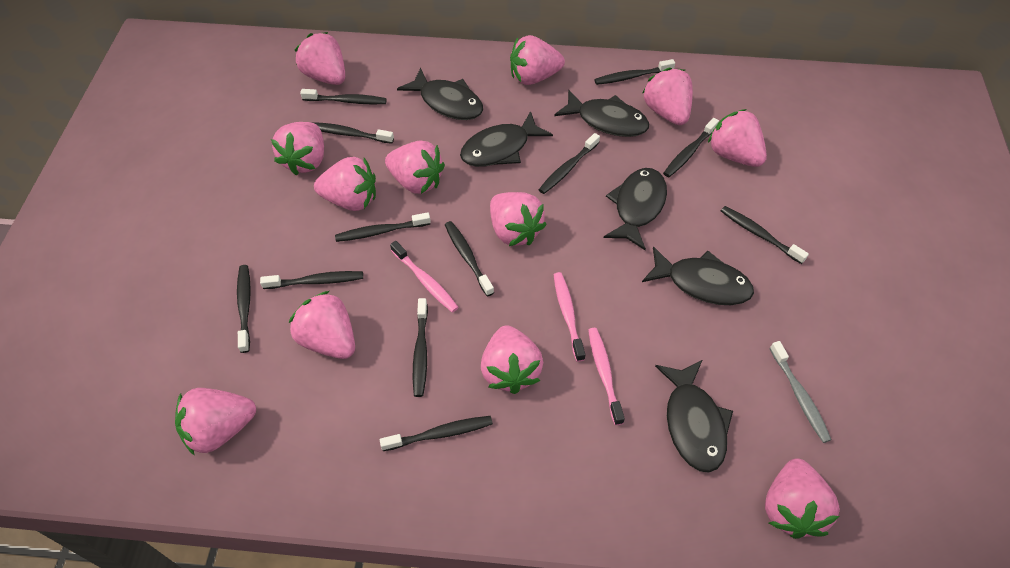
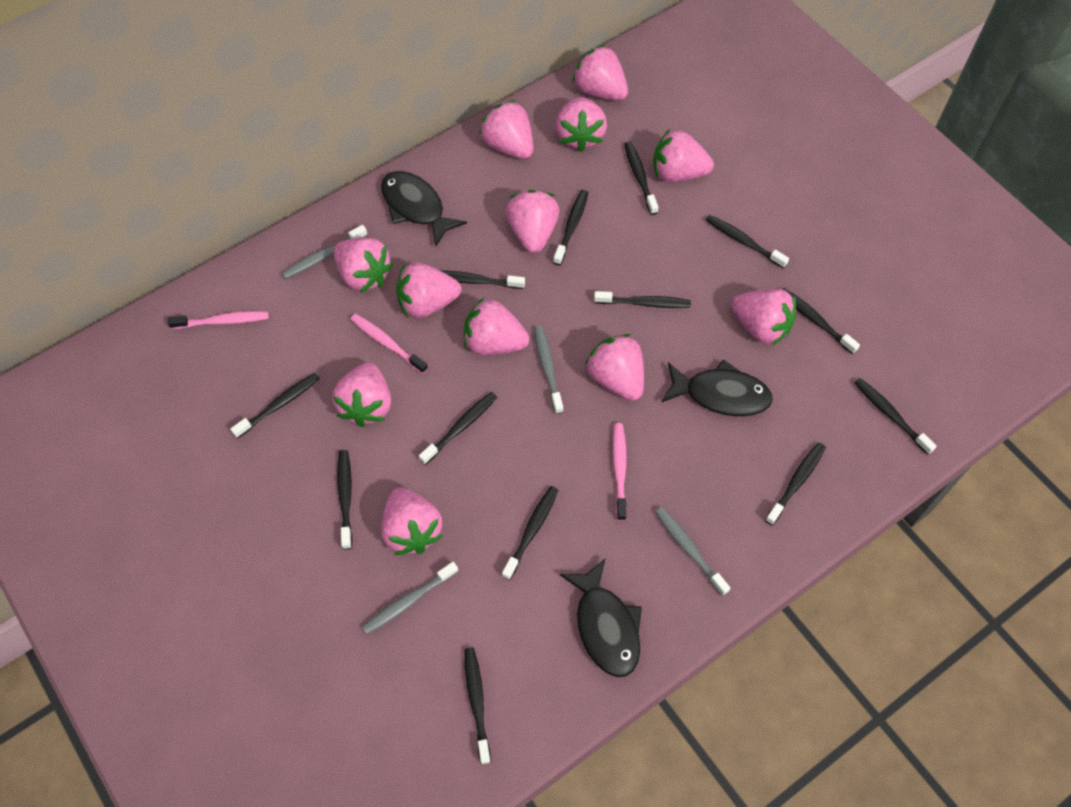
black fish: [397,68,483,120] [460,111,553,167] [554,90,649,137] [604,168,667,250] [642,247,754,305] [655,360,733,473] = 6 -> [381,171,467,246] [560,559,642,677] [661,360,773,417] = 3
black toothbrush: [237,265,251,353] [260,271,363,289] [300,89,387,104] [311,122,394,144] [335,212,431,242] [380,416,493,451] [413,298,428,397] [445,221,494,296] [539,133,600,194] [594,59,675,85] [663,118,719,177] [721,206,809,264] = 12 -> [230,373,320,439] [337,450,352,549] [419,392,497,465] [442,271,525,289] [464,647,491,764] [502,486,558,580] [553,190,589,265] [594,291,691,308] [624,142,659,215] [706,215,789,269] [765,442,826,525] [782,288,860,354] [854,378,937,455] = 13
grey toothbrush: [769,341,831,443] = 1 -> [282,225,367,279] [362,562,458,634] [534,326,564,414] [655,507,730,596] = 4

